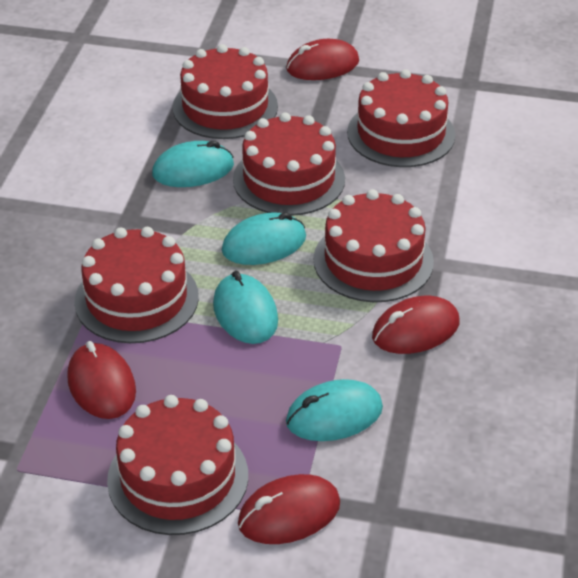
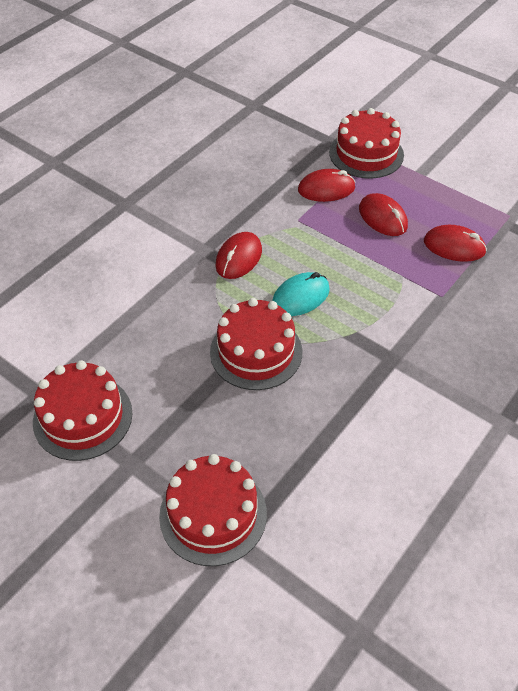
red cake: [74,227,199,343] [107,395,248,535] [173,44,278,139] [233,112,345,216] [313,189,434,302] [347,69,455,167] = 6 -> [33,360,132,461] [159,454,267,566] [210,298,302,390] [329,108,404,178] = 4
turquoise mouse: [152,141,234,187] [213,271,278,344] [222,212,306,265] [286,379,383,441] = 4 -> [272,272,330,316] = 1

